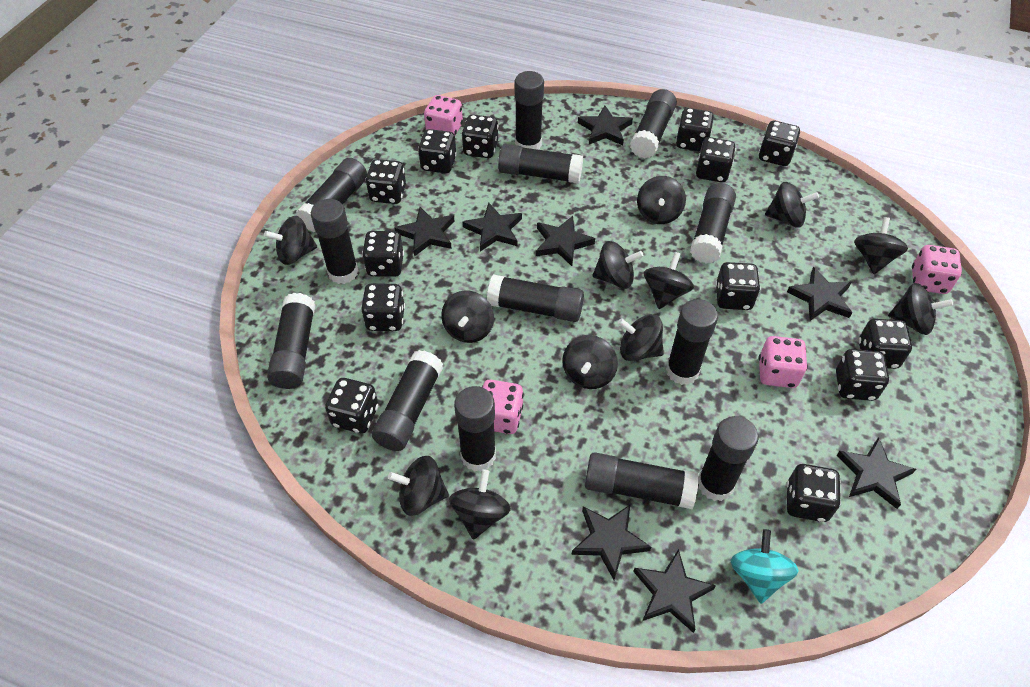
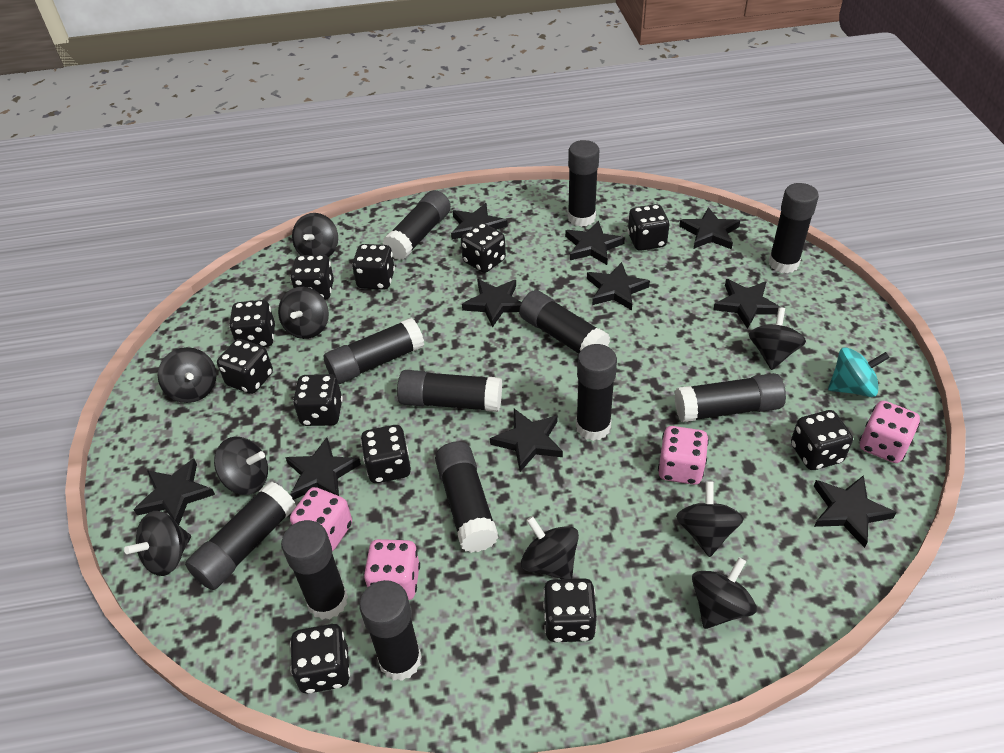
black dice: [325,378,378,434] [361,283,405,331] [362,231,404,277] [365,159,406,204] [418,129,457,173] [462,114,498,158] [676,108,714,152] [696,137,736,183] [715,262,760,310] [759,121,800,166] [787,464,841,522] [836,349,889,401] [859,319,912,369] = 13 -> [217,339,273,394] [229,300,275,347] [290,255,334,300] [290,624,350,694] [293,374,343,426] [352,244,395,290] [360,425,411,483] [461,223,506,273] [543,578,597,642] [628,204,670,251] [791,410,853,470] = 11
black glue stick: [267,293,316,389] [296,158,367,232] [311,199,358,284] [372,350,443,451] [454,386,496,472] [487,275,584,322] [498,144,583,183] [515,71,544,150] [585,452,699,509] [630,89,677,158] [666,299,718,385] [690,183,736,264] [698,416,759,501] = 13 -> [185,481,296,590] [281,520,348,620] [324,318,424,384] [359,580,422,681] [383,190,451,260] [397,370,502,412] [435,441,499,553] [519,290,610,354] [568,140,599,227] [576,344,617,441] [675,373,786,422] [768,183,819,273] = 12
black spinning top: [264,216,317,265] [388,456,449,516] [441,290,494,343] [449,469,511,540] [562,335,618,389] [592,241,643,289] [618,314,664,361] [637,176,686,224] [644,252,694,309] [765,182,819,228] [854,217,908,274] [888,283,953,335] = 12 -> [124,511,191,576] [158,347,217,403] [214,437,268,495] [278,287,329,339] [292,213,338,257] [521,516,579,579] [676,481,744,557] [692,557,757,629] [749,307,806,370] = 9
black star: [395,207,454,257] [463,202,522,252] [536,216,595,266] [571,505,651,580] [578,106,633,145] [633,549,716,633] [787,267,852,321] [836,437,916,509] = 8 -> [133,458,215,525] [285,437,361,500] [451,203,508,240] [462,279,521,328] [490,409,563,472] [565,221,625,265] [587,262,650,311] [679,207,740,249] [713,279,780,329] [814,475,896,548] = 10

